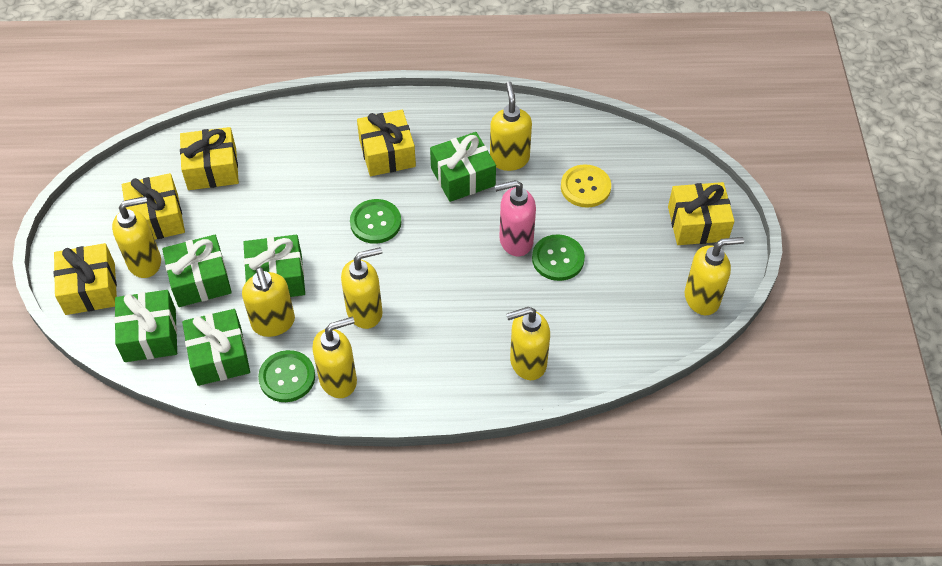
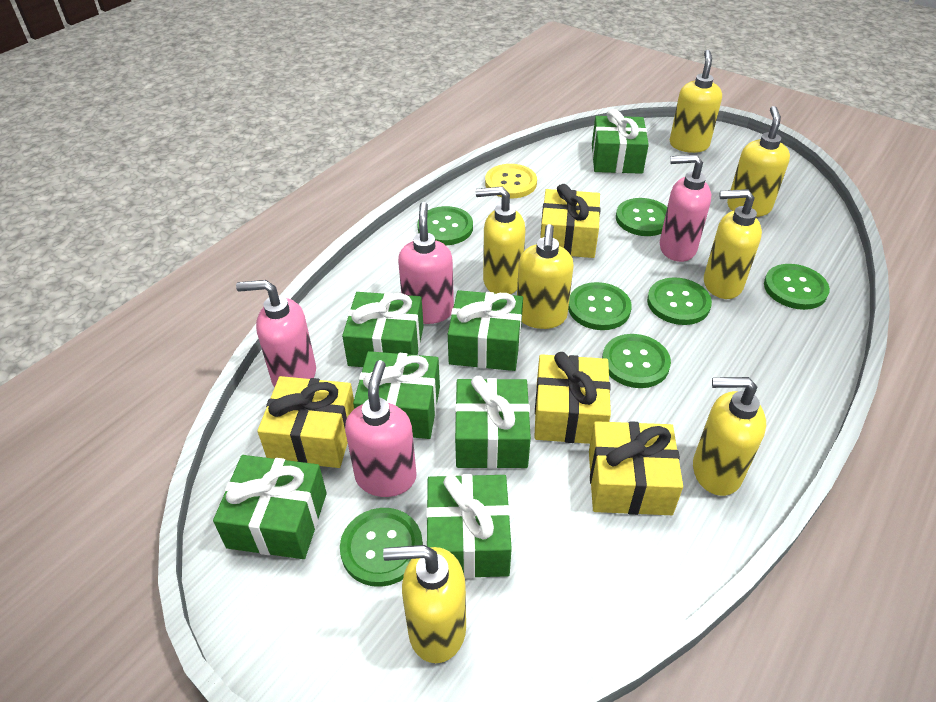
green button: [258,350,315,402] [350,199,401,244] [532,234,585,281] = 3 -> [340,508,423,587] [417,206,473,245] [568,282,632,330] [602,334,671,388] [616,198,667,236] [647,277,712,325] [764,264,830,310] = 7
green gift: [114,290,177,362] [162,235,232,307] [182,309,250,386] [243,235,305,297] [430,132,496,202] = 5 -> [213,455,327,559] [342,292,424,367] [353,351,440,439] [426,474,512,578] [448,290,523,371] [455,376,531,469] [592,109,649,174] = 7
pink soap dispenser: [495,180,536,256] = 1 -> [236,280,316,387] [345,360,416,497] [398,202,454,324] [660,155,711,262] = 4
yellow gift: [54,243,117,315] [122,173,185,239] [180,127,239,190] [357,110,416,176] [668,182,734,245] = 5 -> [257,376,354,468] [534,352,611,444] [540,184,600,258] [589,421,683,515] = 4

